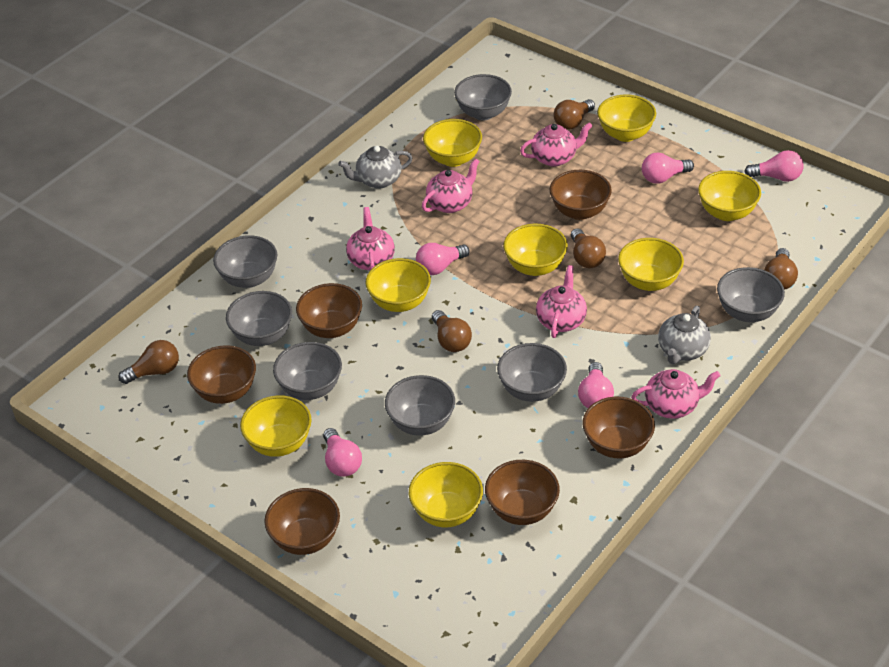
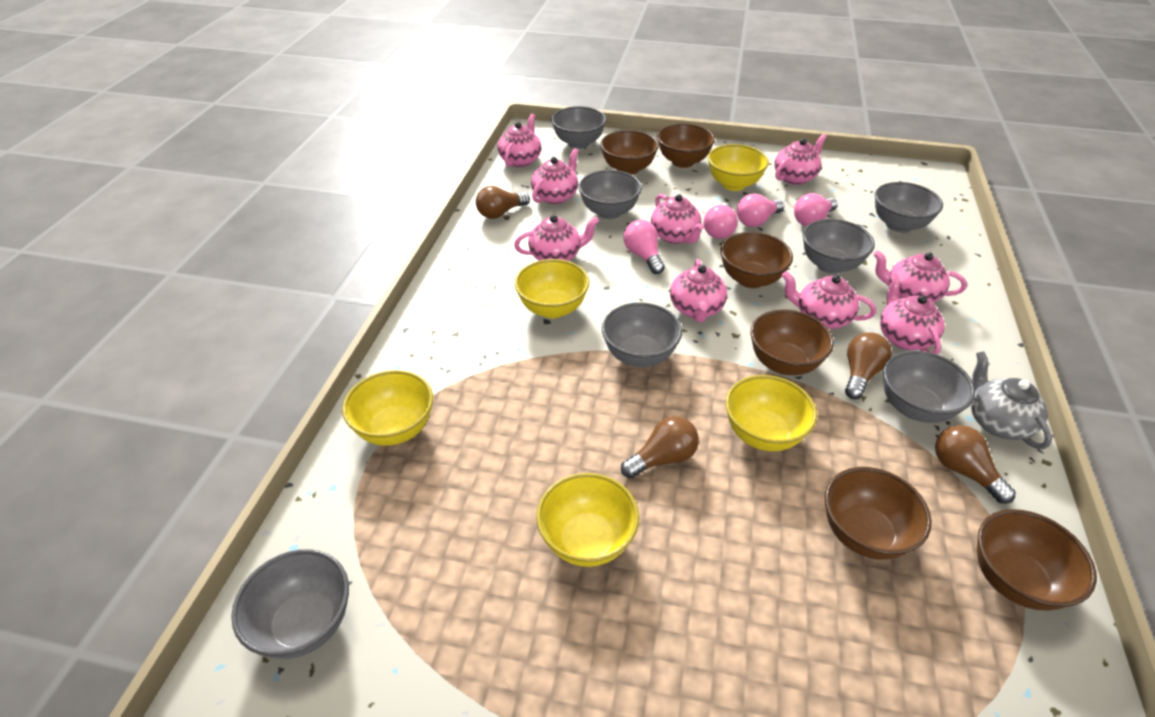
brown light bulb: [119,340,179,384] [432,310,472,352] [553,99,595,130] [571,228,606,268] [764,248,798,290] = 5 -> [476,186,530,219] [621,416,699,478] [845,332,892,399] [935,425,1016,504] = 4
grey teapot: [338,146,412,189] [658,306,711,364] = 2 -> [971,351,1052,449] = 1
pink light bulb: [323,428,362,477] [416,243,470,275] [578,362,614,408] [642,152,694,184] [744,150,804,182] = 5 -> [623,220,665,274] [703,203,738,239] [737,193,784,227] [794,193,838,226] = 4
pink teapot: [346,207,395,270] [422,158,480,213] [520,122,592,167] [536,265,587,338] [631,369,721,419] = 5 -> [498,114,541,167] [514,215,599,261] [531,148,579,204] [651,194,704,244] [670,259,727,323] [774,134,827,185] [782,271,876,329] [873,250,967,303] [880,274,944,354] = 9
yellow bowl: [240,395,312,457] [366,258,431,312] [409,462,483,527] [423,119,482,167] [503,224,568,276] [597,94,656,142] [618,238,684,291] [698,171,761,221] = 8 -> [342,370,433,446] [514,259,589,318] [536,473,639,567] [708,144,769,191] [725,375,817,451] = 5

